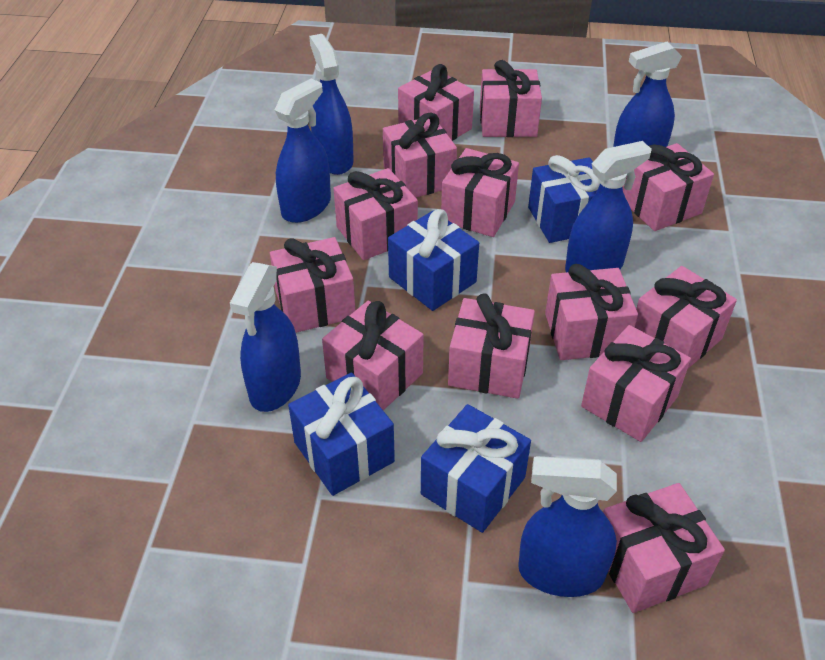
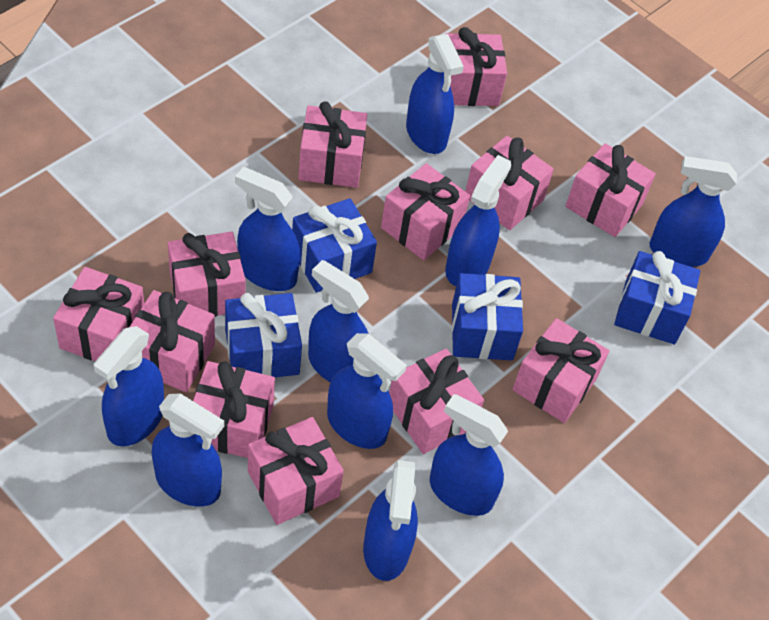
blue spray bottle: [230,262,301,412] [275,79,331,223] [309,34,354,175] [518,456,617,597] [565,141,652,272] [613,42,682,147] = 6 -> [94,326,164,446] [152,393,224,507] [235,167,300,291] [308,260,369,382] [327,333,407,449] [363,460,418,581] [406,34,464,154] [430,394,508,516] [445,155,511,286] [650,156,737,267] = 10
pink gift: [270,237,355,333] [322,301,424,410] [334,168,418,260] [383,112,457,197] [398,64,474,141] [441,148,519,237] [448,293,535,399] [480,60,542,137] [545,264,638,360] [581,325,691,442] [603,483,725,613] [623,143,714,231] [635,266,737,368] = 13 -> [53,267,144,361] [130,290,215,392] [168,232,246,317] [193,361,275,458] [248,417,344,525] [298,101,367,188] [381,163,470,260] [389,349,484,454] [445,27,507,106] [465,136,554,230] [512,318,609,423] [565,143,656,237] = 12

